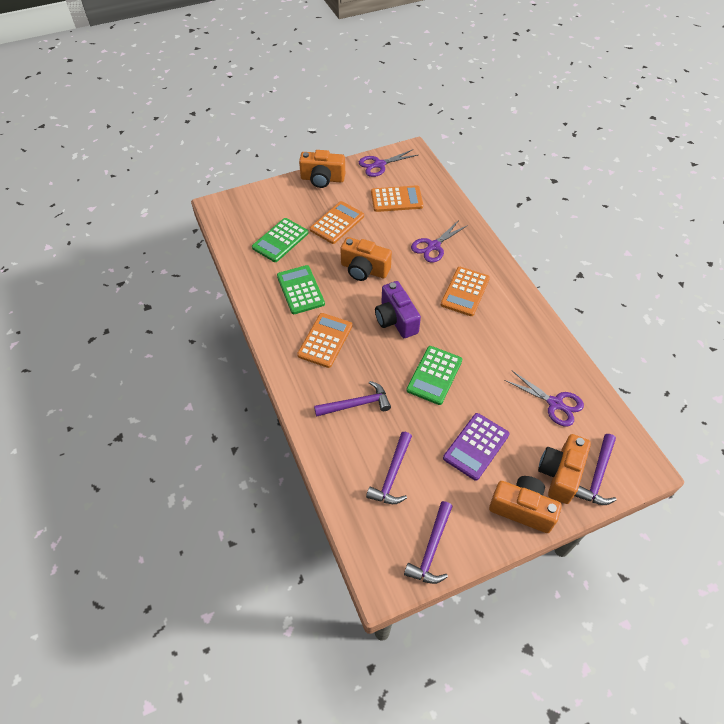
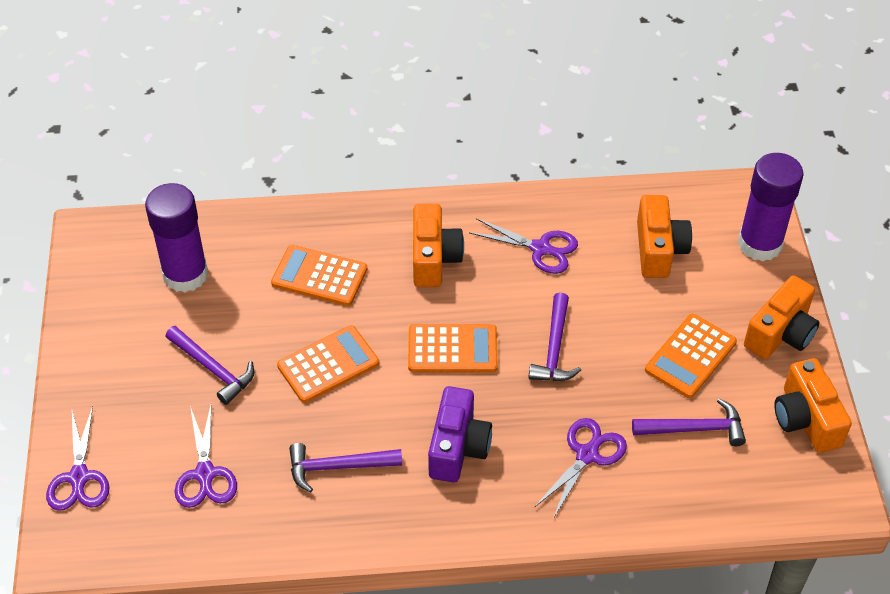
green calculator: [252,218,308,262] [277,265,325,314] [406,346,462,405] = 3 -> none = 0
purple calculator: [443,413,509,481] = 1 -> none = 0
purple glue stick: none = 0 -> [145,183,209,292] [738,153,803,261] = 2
purple scissors: [359,149,418,177] [411,220,468,263] [504,370,584,427] = 3 -> [46,406,110,511] [175,405,237,508] [469,218,578,274] [535,418,627,519] = 4

